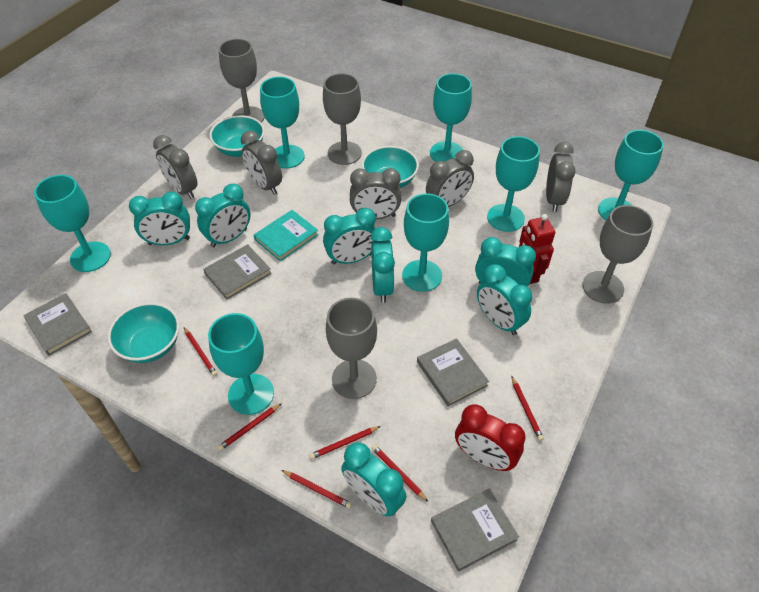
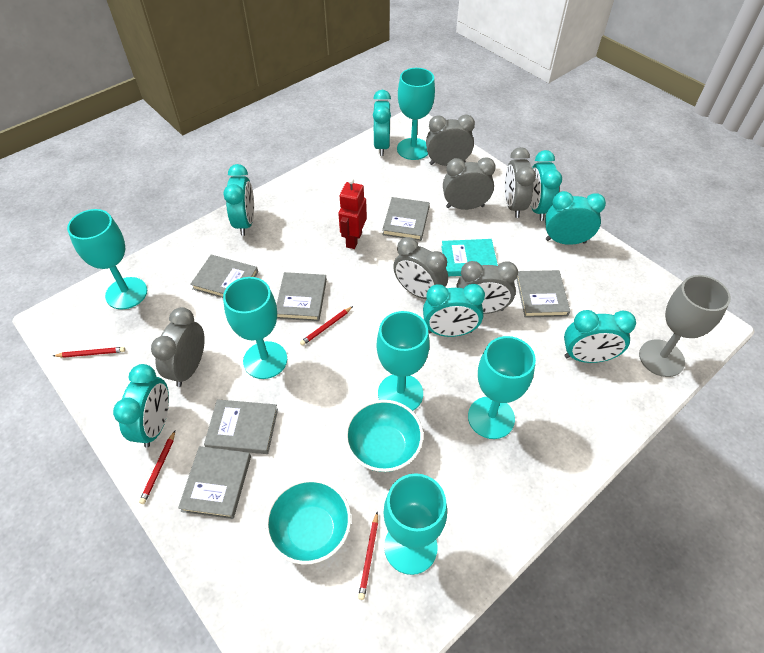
grey book: [23,293,92,356] [203,244,272,299] [417,338,489,406] [431,489,519,572] = 4 -> [178,446,251,519] [190,255,258,298] [204,399,278,454] [276,272,327,321] [382,197,430,241] [516,270,570,318] = 6
grey clock: [153,135,197,199] [241,131,282,195] [350,168,401,219] [426,150,474,207] [546,142,575,212] = 5 -> [151,307,205,387] [393,237,448,299] [426,115,475,166] [443,157,496,210] [457,261,518,314] [505,147,536,218] = 6
grey goblet: [219,39,265,123] [323,73,362,165] [326,298,377,399] [582,205,653,304] = 4 -> [639,275,731,377] = 1
red clock: [455,404,525,471] = 1 -> none = 0
red pencil: [184,327,217,376] [218,403,282,451] [281,470,352,509] [309,426,381,459] [371,444,428,502] [511,376,544,441] = 6 -> [53,347,125,358] [139,431,175,504] [300,306,353,346] [358,512,378,600] = 4
turquoise bowl: [108,303,179,363] [209,115,265,157] [362,146,419,188] = 3 -> [265,479,351,565] [345,400,423,472] = 2
turquoise goblet: [34,175,111,272] [208,313,274,415] [260,77,305,168] [402,193,449,292] [430,73,472,162] [487,136,540,232] [598,130,664,220] = 7 -> [67,209,147,309] [223,277,287,379] [377,311,430,411] [384,473,447,575] [397,68,435,160] [468,336,536,439] = 6

